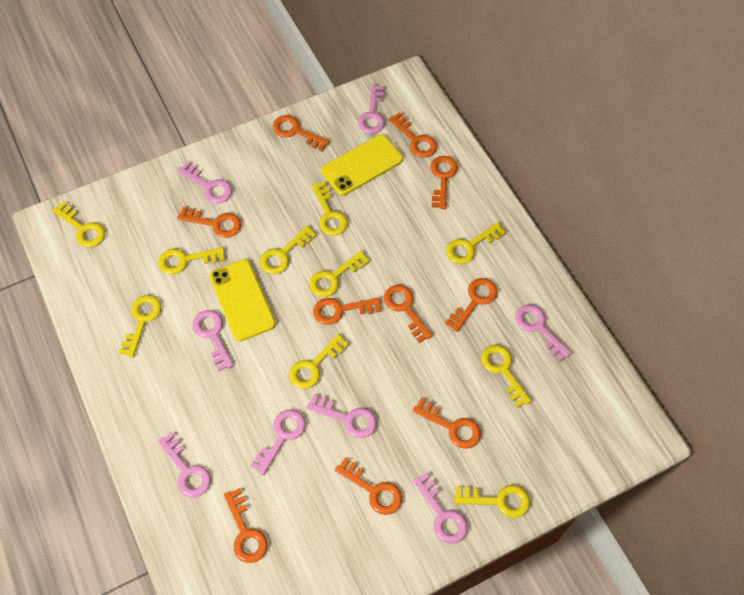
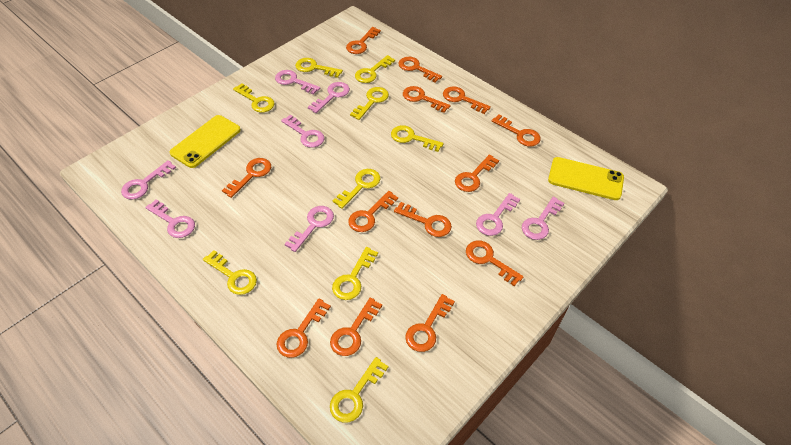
orange key: [177,207,241,238] [224,488,268,563] [273,115,330,151] [313,297,381,325] [335,458,402,515] [384,285,433,343] [389,112,437,158] [412,398,481,449] [430,156,458,209] [445,278,498,332] = 10 -> [222,158,271,198] [277,299,331,358] [330,297,382,356] [346,27,381,54] [348,191,398,232] [394,202,452,237] [398,57,442,83] [403,86,450,113] [405,294,455,352] [443,86,491,114] [455,154,499,192] [466,241,524,286] [492,114,541,147] = 13
yellow key: [52,202,105,247] [118,295,161,357] [158,247,225,274] [260,225,317,274] [289,334,349,389] [309,251,370,297] [312,182,348,236] [446,222,506,264] [454,485,530,518] [481,345,531,408] = 10 -> [203,250,257,295] [233,83,274,112] [295,58,343,78] [330,357,388,423] [332,247,378,300] [333,169,380,209] [350,87,389,120] [355,55,395,83] [391,125,444,152] = 9

